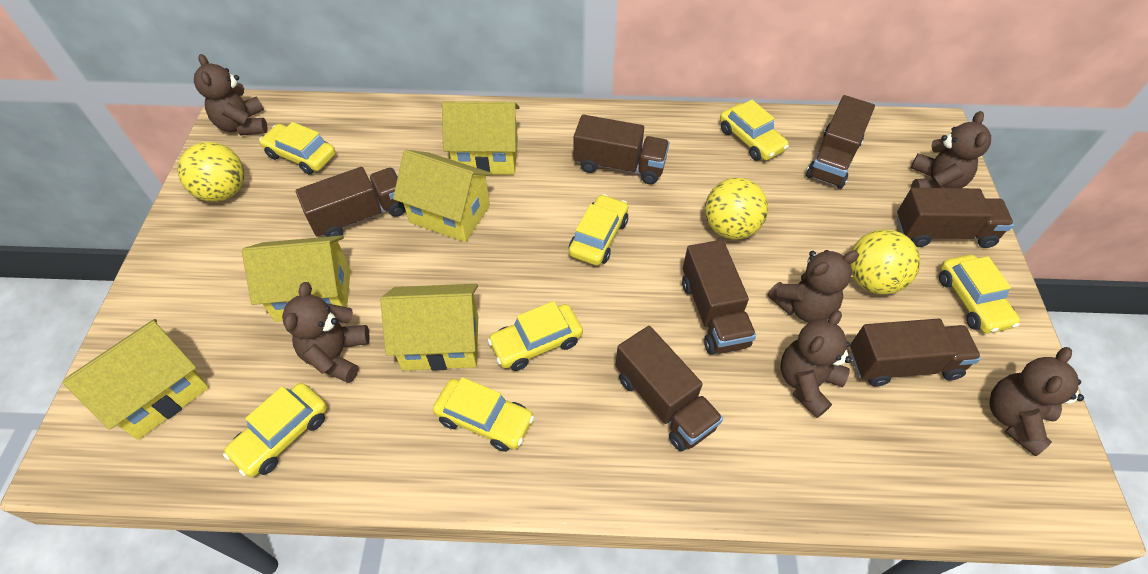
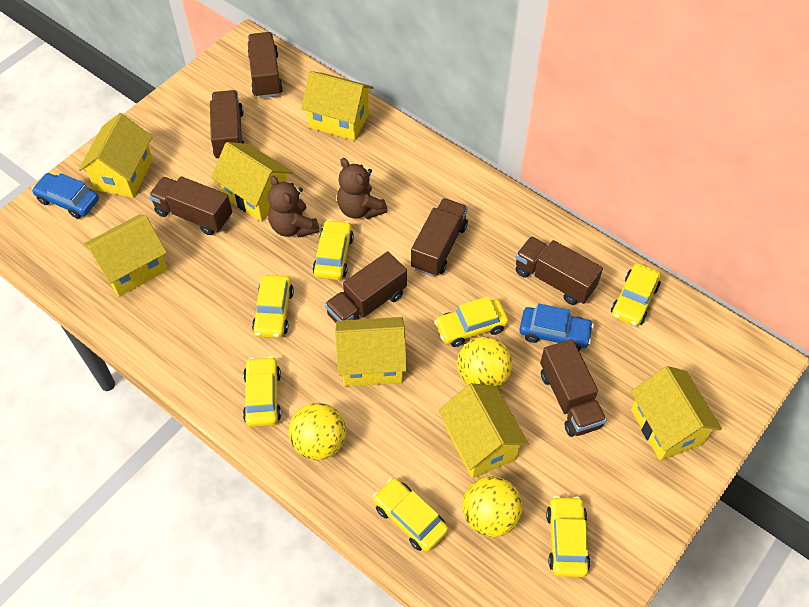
blue car: none = 0 -> [32,173,99,219] [519,304,594,351] = 2
brown teddy bear: [194,54,268,135] [282,282,370,383] [768,250,859,323] [780,310,852,418] [911,111,991,188] [989,347,1084,456] = 6 -> [268,175,320,238] [337,158,388,219] = 2
yellow house: [62,319,209,440] [242,235,351,322] [380,284,478,371] [393,150,493,242] [442,101,520,175] = 5 -> [78,113,153,198] [83,215,168,297] [211,142,293,222] [301,71,373,140] [335,317,407,386] [439,383,529,479] [631,366,722,461] = 7

